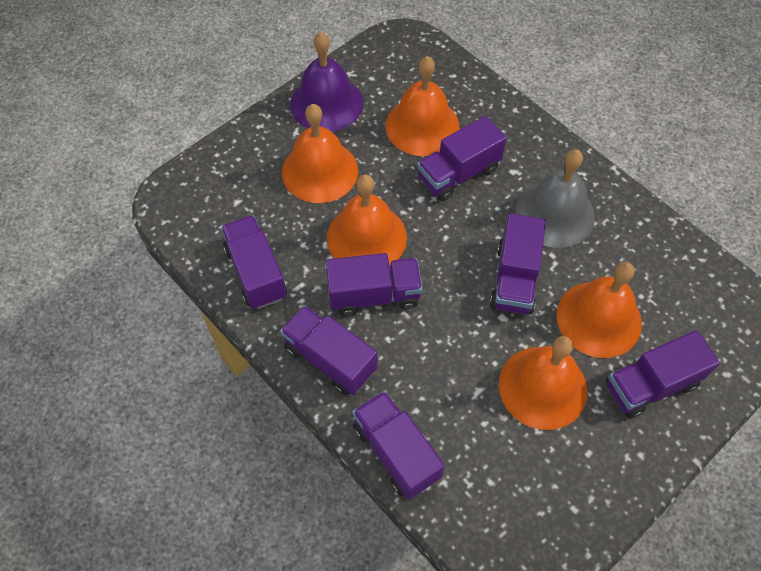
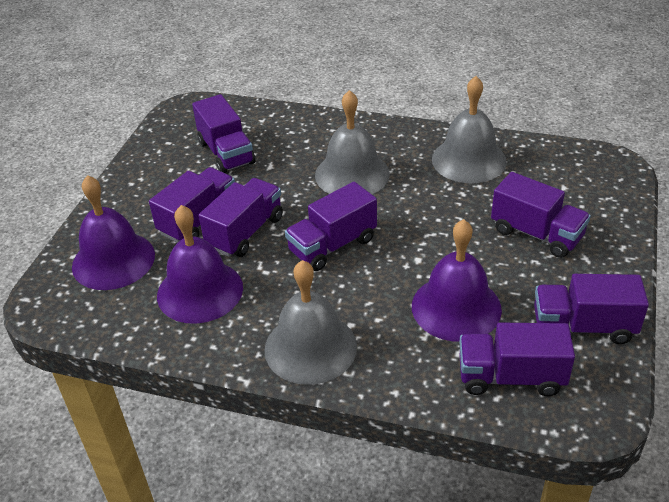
grey bell: [516,149,595,248] = 1 -> [264,260,357,385] [315,90,390,194] [432,76,507,183] = 3
orange bell: [282,104,358,203] [327,175,407,266] [385,56,460,156] [499,336,588,430] [556,262,642,358] = 5 -> none = 0
purple bell: [290,32,363,132] = 1 -> [72,175,155,290] [157,205,243,324] [412,219,502,342] = 3

